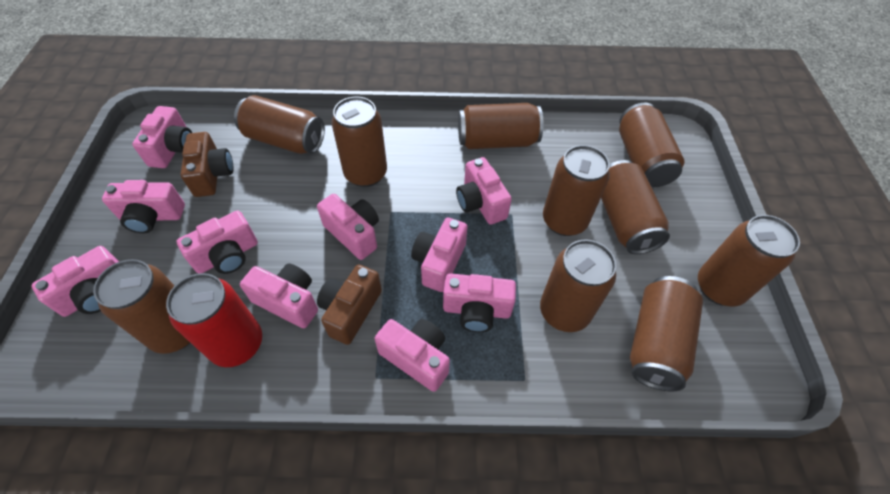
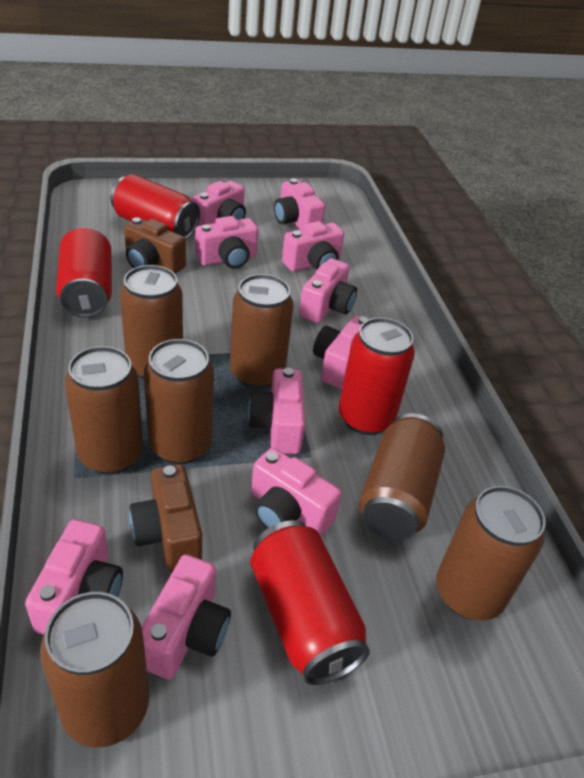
brown can: [93,259,190,354] [234,95,325,154] [332,97,387,187] [458,103,544,149] [540,239,616,332] [543,145,610,236] [601,160,670,254] [619,103,685,187] [630,276,703,391] [698,215,800,306] = 10 -> [40,592,149,748] [65,346,143,475] [120,265,183,380] [144,339,214,464] [230,274,294,389] [359,413,445,540] [436,486,546,621] = 7
red can: [166,273,262,367] = 1 -> [56,228,112,318] [111,174,200,239] [250,520,370,685] [339,317,415,435] = 4

